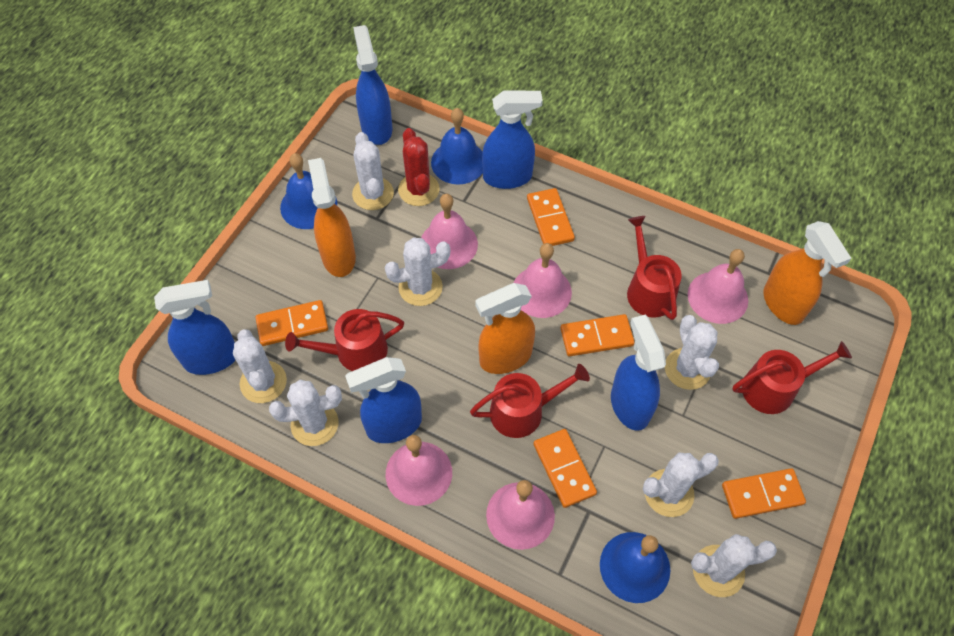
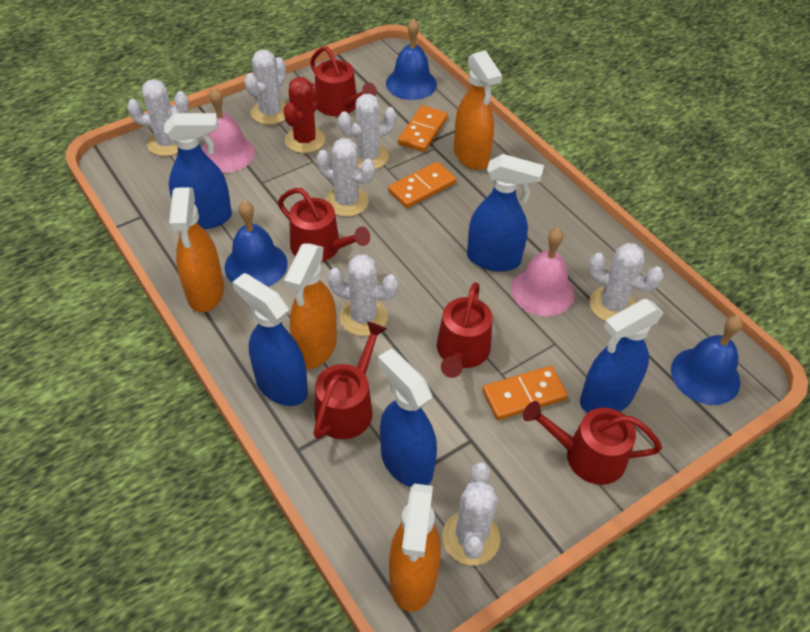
orange domino: [255,300,328,346] [527,188,575,246] [533,429,597,508] [560,314,634,356] [722,468,806,519] = 5 -> [388,162,456,208] [398,105,448,152] [482,366,568,420] = 3
orange spray bottle: [308,158,356,277] [475,283,535,374] [763,221,851,325] = 3 -> [169,187,224,312] [284,243,337,369] [389,484,441,612] [454,50,502,170] = 4
pink bell: [386,435,452,506] [421,194,478,269] [486,480,555,550] [513,243,572,318] [688,249,748,324] = 5 -> [201,87,255,173] [511,228,575,316] = 2
red watering can: [285,309,404,371] [470,364,590,438] [627,216,682,320] [732,341,852,414] = 4 -> [278,188,370,262] [310,46,377,116] [313,321,387,439] [437,282,493,378] [523,401,662,485] = 5

